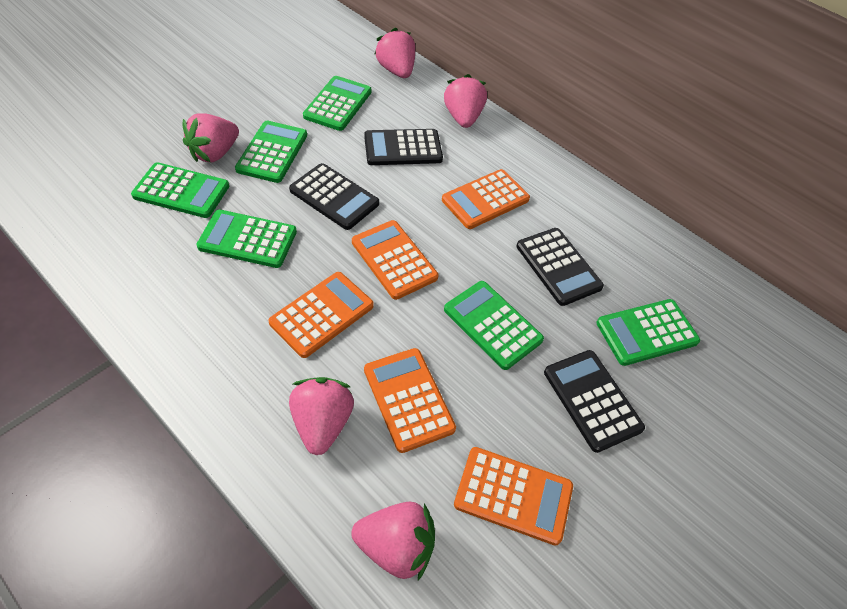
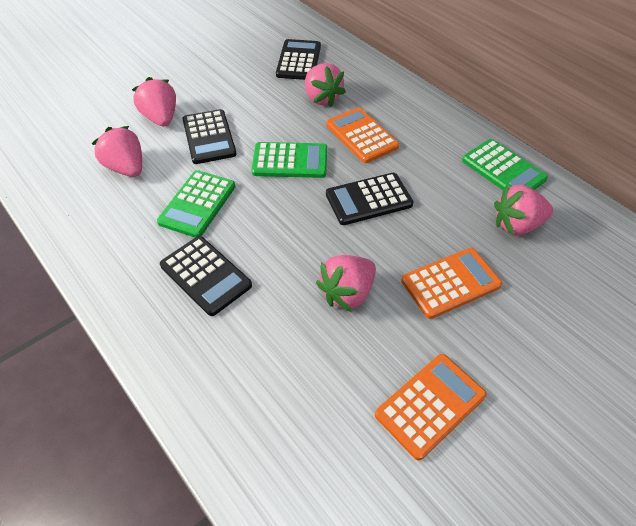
green calculator: [131,162,229,218] [196,210,297,268] [235,121,307,183] [303,76,372,131] [444,281,544,370] [597,299,700,366] = 6 -> [157,170,235,238] [251,142,327,178] [462,139,548,190] = 3
orange calculator: [269,272,374,358] [352,220,439,300] [364,348,456,453] [442,169,530,229] [454,447,573,546] = 5 -> [326,107,399,163] [375,354,487,460] [401,248,502,319] = 3

